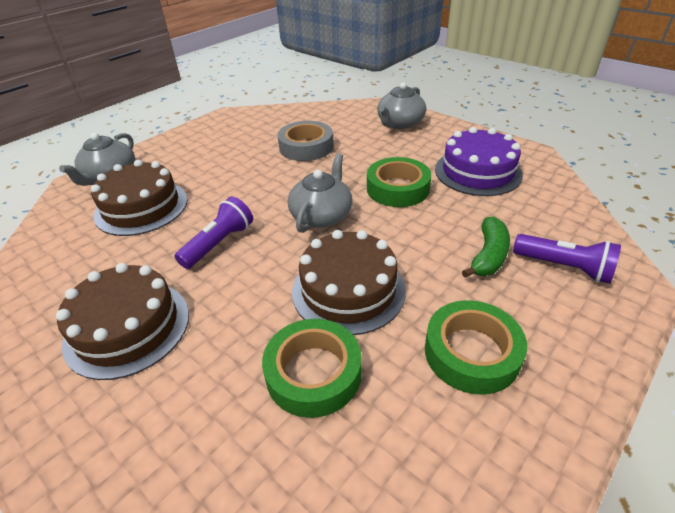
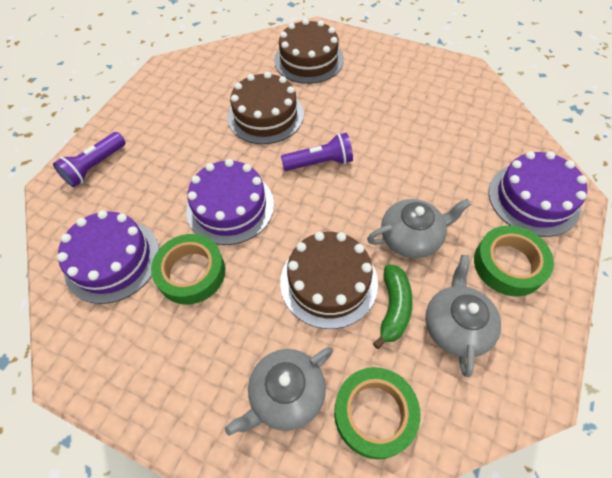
grey tape: [278,121,333,161] = 1 -> none = 0
purple cake: [435,127,523,196] = 1 -> [57,210,159,304] [186,159,274,245] [488,151,587,237] = 3

